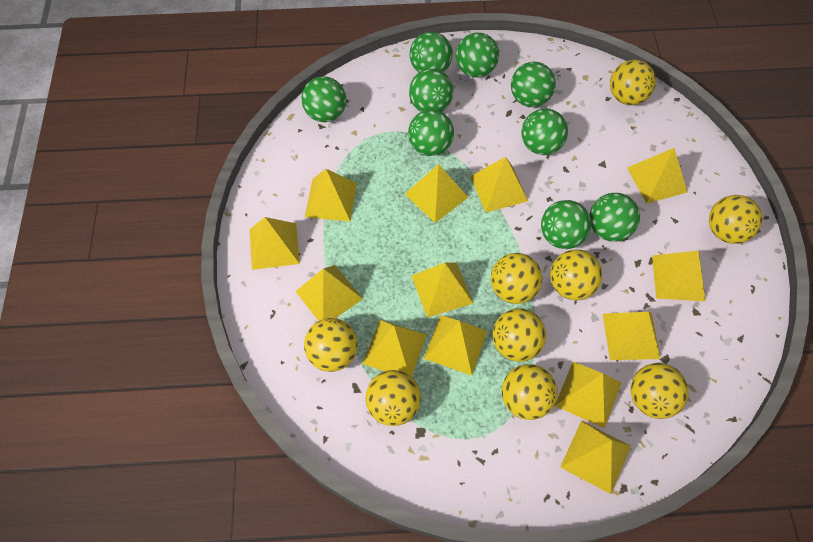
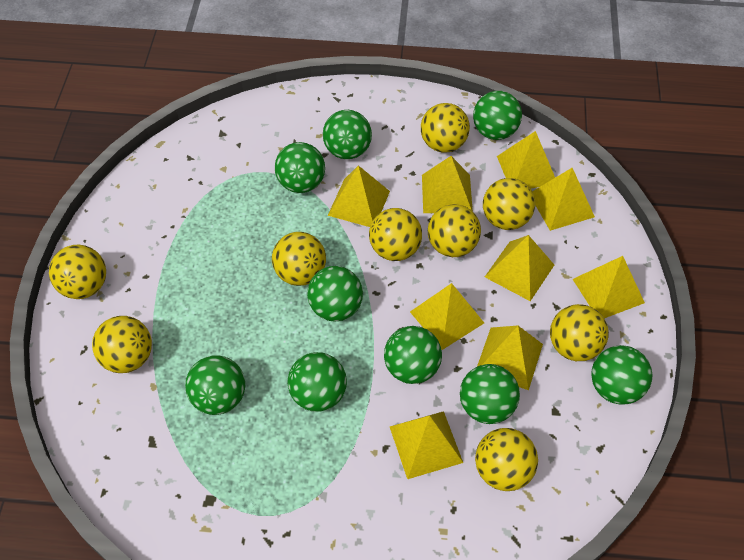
yellow pyramid: [250,217,300,270] [295,265,363,321] [305,169,357,221] [363,320,427,377] [405,164,468,223] [412,262,473,318] [424,315,487,375] [470,157,528,212] [555,361,621,428] [560,421,631,494] [603,312,661,360] [627,148,688,204] [652,251,705,301] = 13 -> [328,165,390,227] [390,411,463,479] [410,283,484,350] [422,156,473,213] [477,326,543,390] [485,235,554,301] [497,131,555,189] [532,168,595,231] [573,256,645,318] = 9

